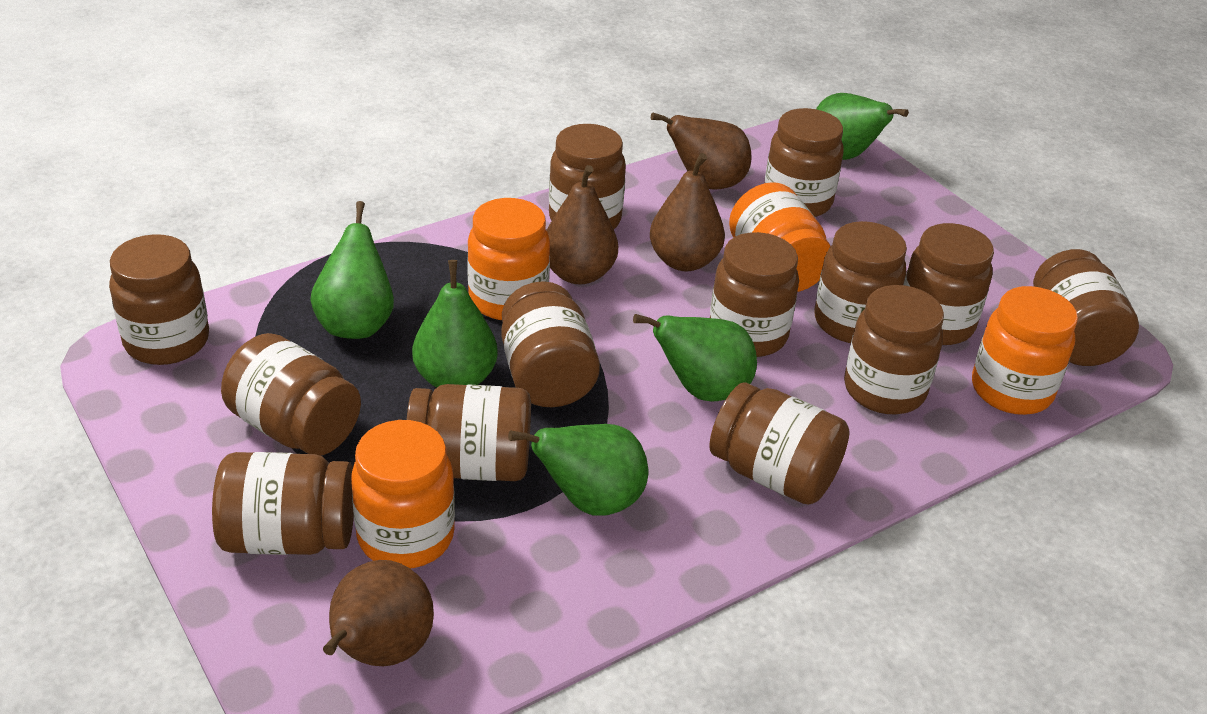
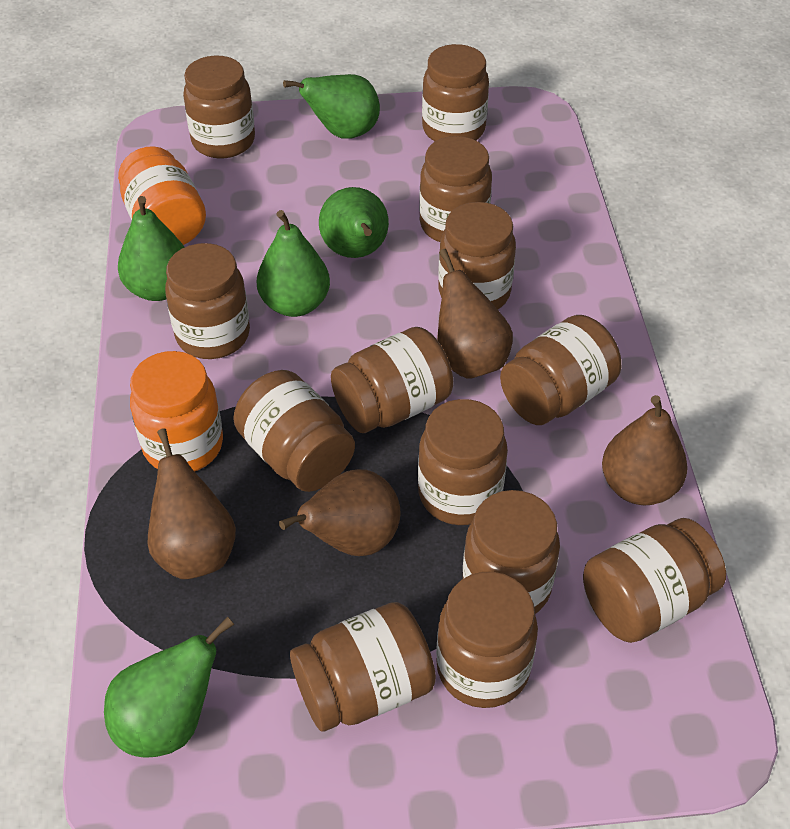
orange jar: [351,420,455,568] [467,198,550,320] [729,182,831,292] [972,286,1078,415] = 4 -> [118,146,206,245] [130,351,223,471] = 2

